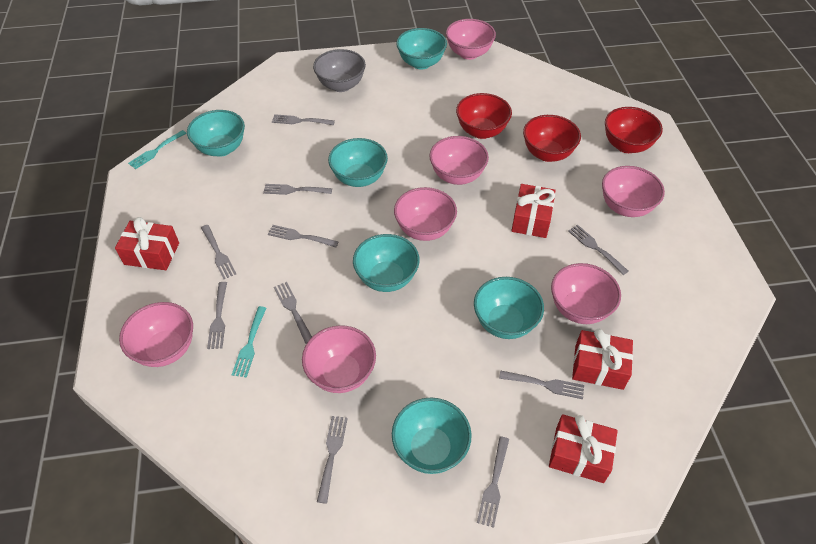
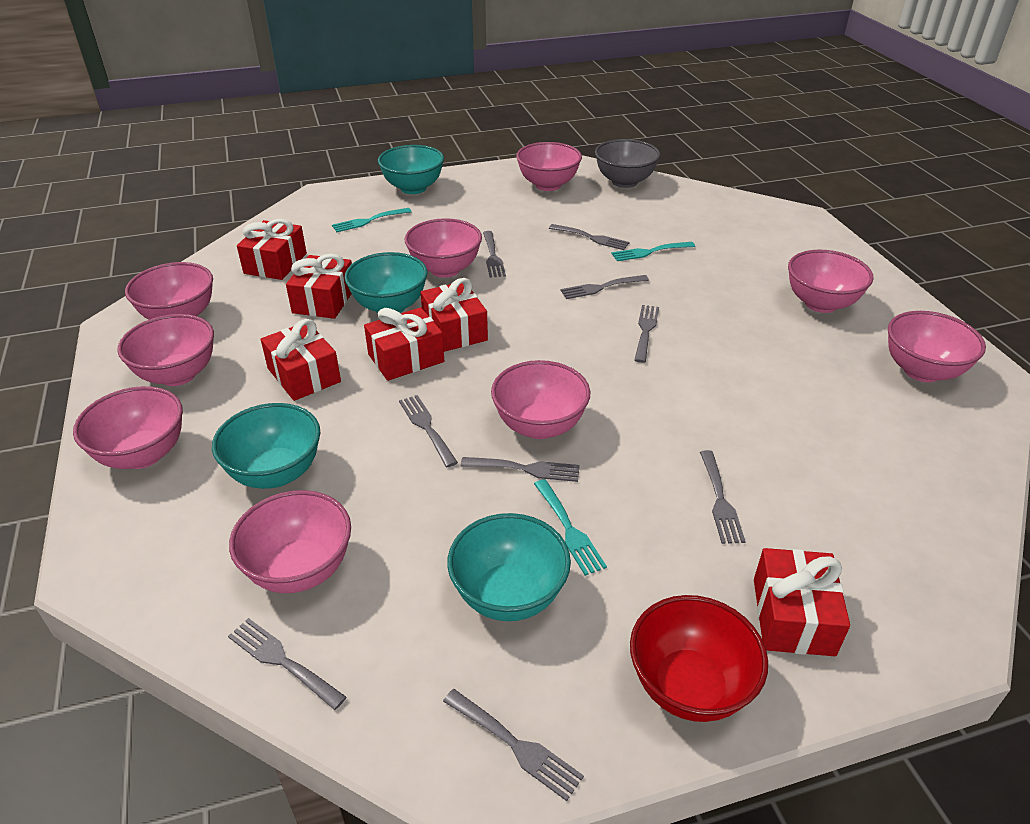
grey fork: [201,225,236,279] [207,282,227,349] [263,184,332,195] [268,225,339,248] [272,114,335,125] [274,282,312,344] [317,416,348,504] [477,436,509,528] [499,371,584,399] [568,225,629,275] = 10 -> [228,618,347,710] [399,395,458,467] [443,689,584,801] [461,457,580,482] [483,231,506,278] [549,224,630,250] [560,275,649,299] [634,305,659,363] [700,450,746,544] = 9
pink bowl: [119,302,193,367] [302,325,376,393] [394,187,457,241] [429,136,489,185] [446,19,496,60] [551,263,621,324] [602,166,665,217] = 7 -> [73,386,183,469] [117,314,214,386] [125,262,213,320] [229,490,351,593] [405,218,482,278] [491,360,590,439] [516,142,582,191] [788,250,874,313] [888,311,986,382] = 9
red bowl: [456,93,512,139] [523,115,581,162] [605,107,663,153] = 3 -> [630,595,768,722] = 1
red gift: [115,217,179,270] [511,184,556,238] [549,414,618,483] [572,329,633,390] = 4 -> [237,219,307,280] [261,319,341,401] [286,254,352,319] [364,307,444,381] [420,278,488,352] [754,548,850,656] = 6
turquoise bowl: [187,110,245,157] [328,138,388,187] [353,234,420,292] [392,398,472,474] [396,28,447,70] [474,277,544,339] = 6 -> [212,403,320,489] [344,252,428,313] [378,145,444,194] [447,513,571,621] = 4
turquoise fork: [128,130,187,169] [232,306,266,378] = 2 -> [332,208,412,232] [534,479,607,576] [611,242,695,261] = 3

